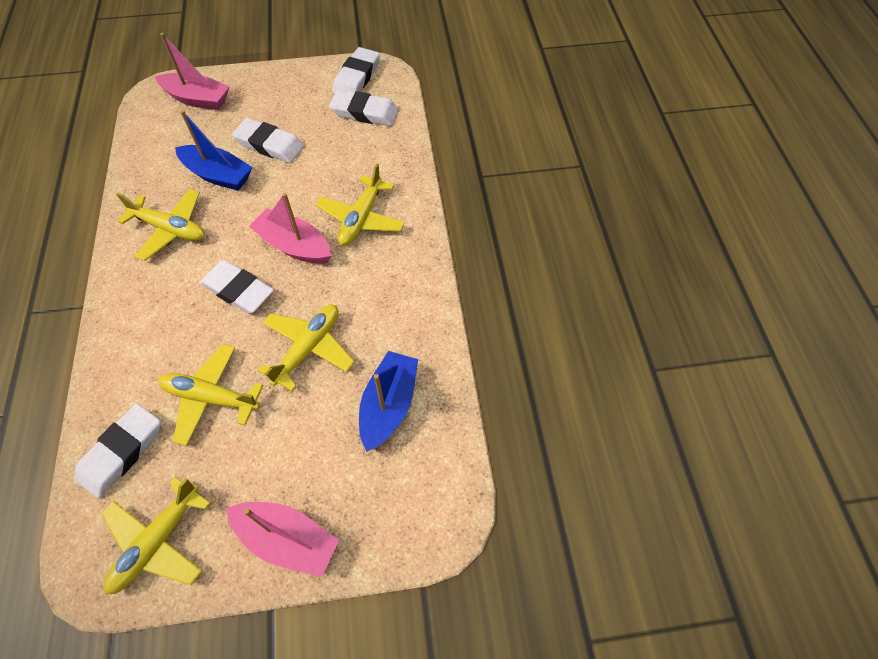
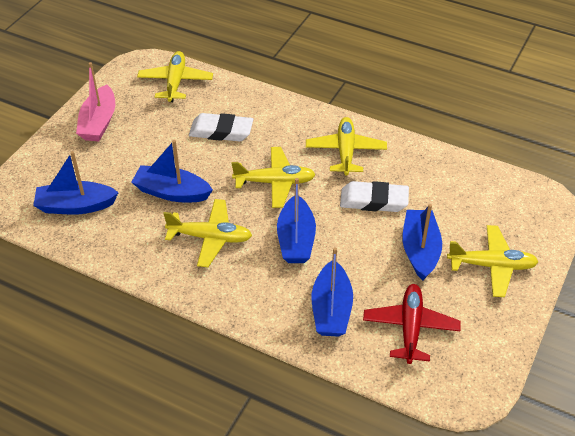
blue boat: [175,110,252,191] [359,351,418,452] = 2 -> [33,151,119,215] [131,140,213,202] [277,178,316,263] [312,247,353,337] [403,204,442,281] = 5
pink boat: [155,33,230,110] [226,502,340,577] [249,193,332,264] = 3 -> [76,62,115,141] = 1
red plane: none = 0 -> [363,284,461,364] = 1
white eraser: [74,403,161,499] [199,260,274,314] [232,118,304,163] [329,90,399,126] [332,47,380,94] = 5 -> [189,113,253,141] [340,181,409,212] = 2

